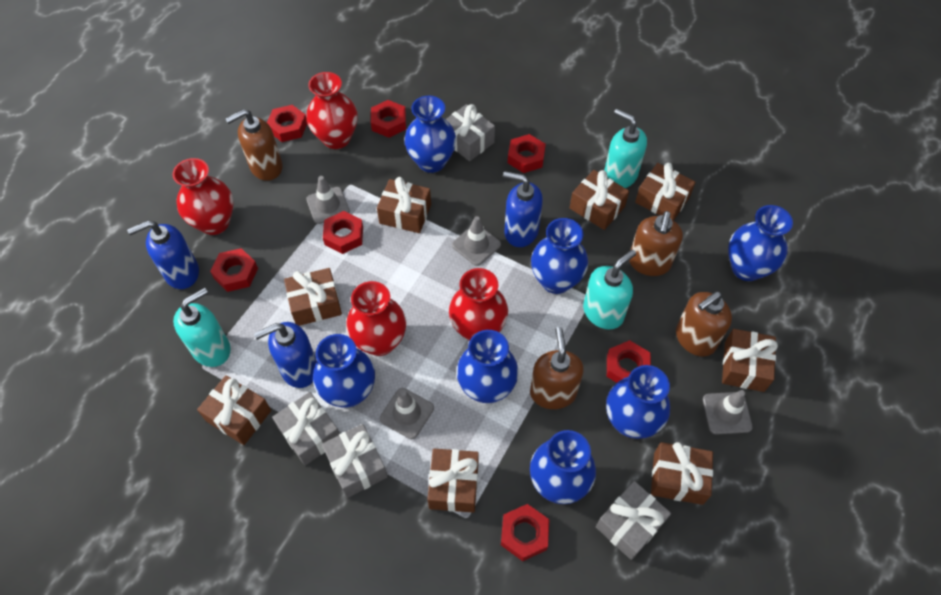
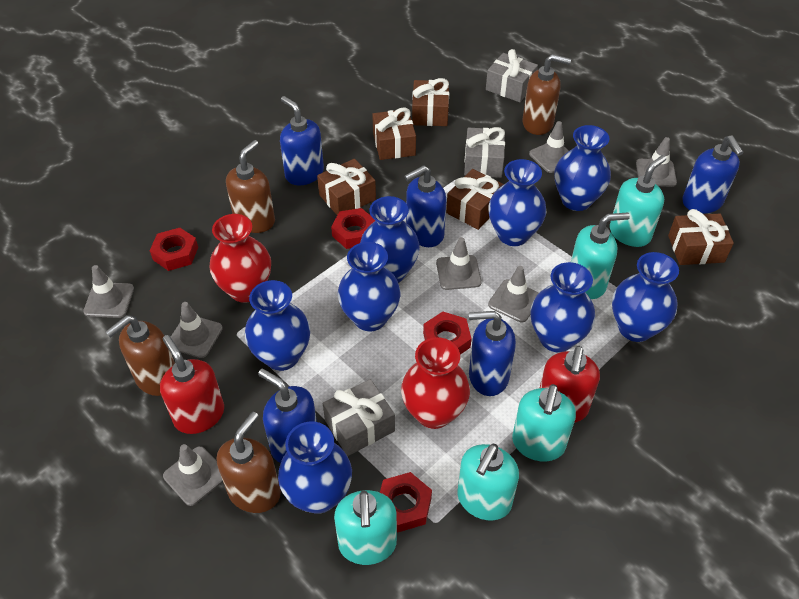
blue soap dispenser: [127,220,199,289] [254,322,317,388] [503,171,543,247] = 3 -> [258,369,317,463] [280,96,324,185] [404,165,446,247] [469,311,516,396] [682,135,744,213] = 5
blue vase: [313,334,375,408] [404,96,456,173] [456,330,518,403] [530,430,596,504] [531,218,588,294] [606,365,670,439] [728,205,793,281] = 7 -> [245,280,310,371] [278,422,352,514] [338,242,401,331] [360,196,420,283] [488,159,546,246] [530,262,595,352] [554,125,611,211] [612,252,679,342] = 8
brown gift: [197,375,271,445] [284,268,342,326] [377,177,431,233] [427,449,479,513] [570,170,629,230] [635,163,696,221] [651,442,713,505] [722,329,778,392] = 8 -> [317,159,376,215] [372,108,416,160] [412,78,449,126] [446,169,504,230] [668,209,734,265] = 5
grey gift: [272,392,340,466] [322,424,388,498] [445,104,495,161] [596,481,671,560] = 4 -> [323,379,395,456] [464,127,505,178] [486,49,538,102] = 3
grey traffic cone: [306,176,350,224] [380,388,434,439] [452,216,501,266] [703,390,753,435] = 4 -> [83,265,134,318] [163,444,223,506] [171,302,223,358] [436,237,482,290] [488,266,539,322] [529,121,569,173] [636,137,677,187] = 7
red nut: [210,248,258,292] [267,105,307,142] [323,211,363,254] [371,100,406,138] [501,504,550,561] [508,134,546,173] [607,340,651,383] = 7 -> [150,228,198,271] [331,208,375,249] [380,472,432,532] [423,312,472,355] = 4
red soap dispenser: none = 0 -> [160,335,224,434] [540,346,600,423] = 2
red vase: [172,158,234,235] [306,72,358,149] [346,281,406,356] [449,268,508,341] = 4 -> [210,214,271,303] [401,337,470,429] = 2
turquoise soap dispenser: [173,288,231,367] [583,250,636,330] [604,109,647,188] = 3 -> [334,490,397,565] [457,444,519,521] [512,384,576,461] [571,212,630,299] [610,155,666,247] = 5

